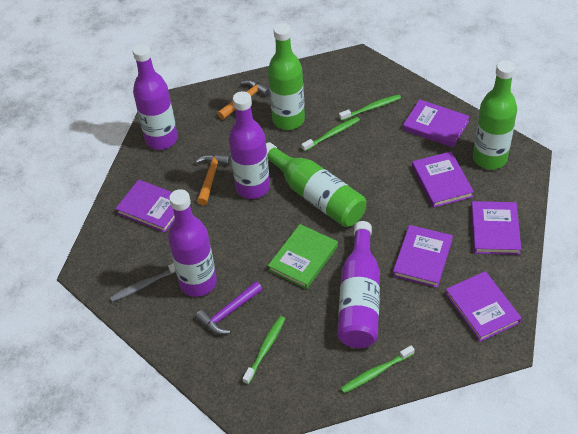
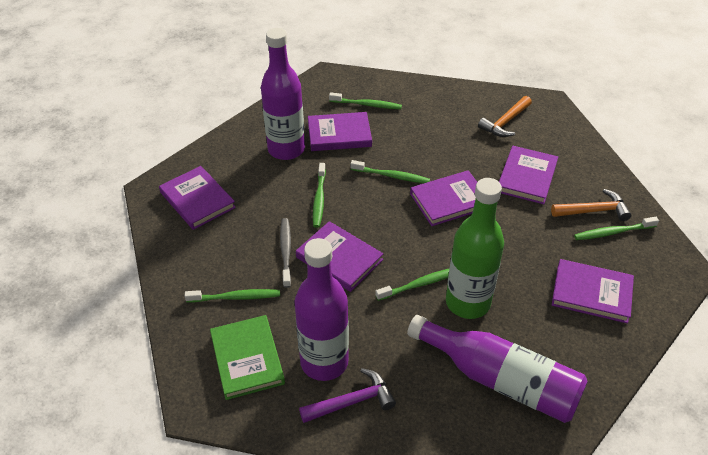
green bottle: [266,143,366,227] [268,23,305,130] [473,60,517,170] = 3 -> [446,178,504,319] = 1
green toothbrush: [242,316,285,384] [301,117,360,152] [339,94,401,121] [341,346,415,393] = 4 -> [185,289,280,302] [313,163,326,228] [329,92,402,109] [350,160,430,183] [375,269,449,301] [574,217,659,240] = 6
purple bottle: [133,44,178,150] [168,189,217,297] [229,91,270,199] [338,221,380,348] = 4 -> [261,28,305,160] [294,238,349,381] [407,315,588,423] = 3

